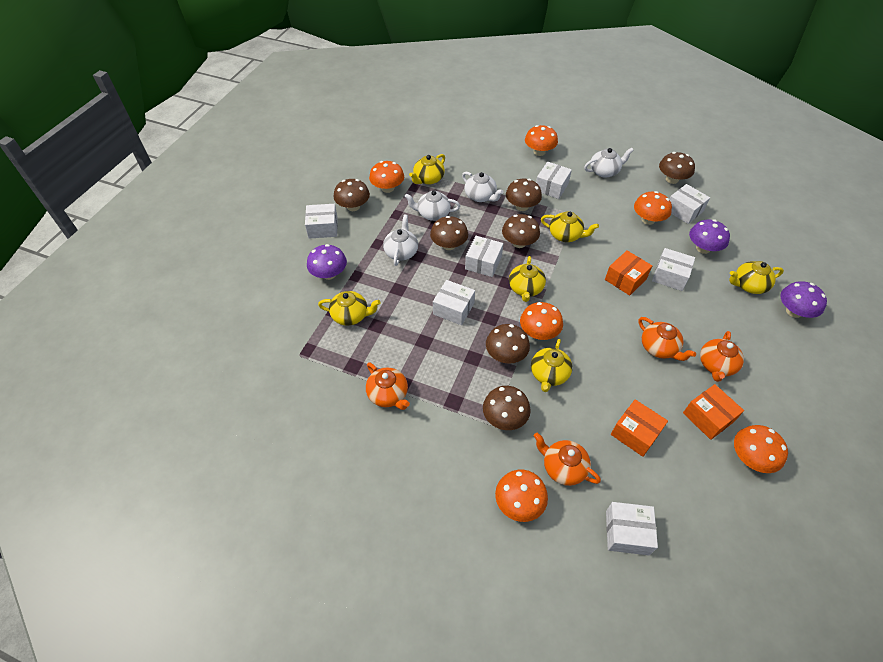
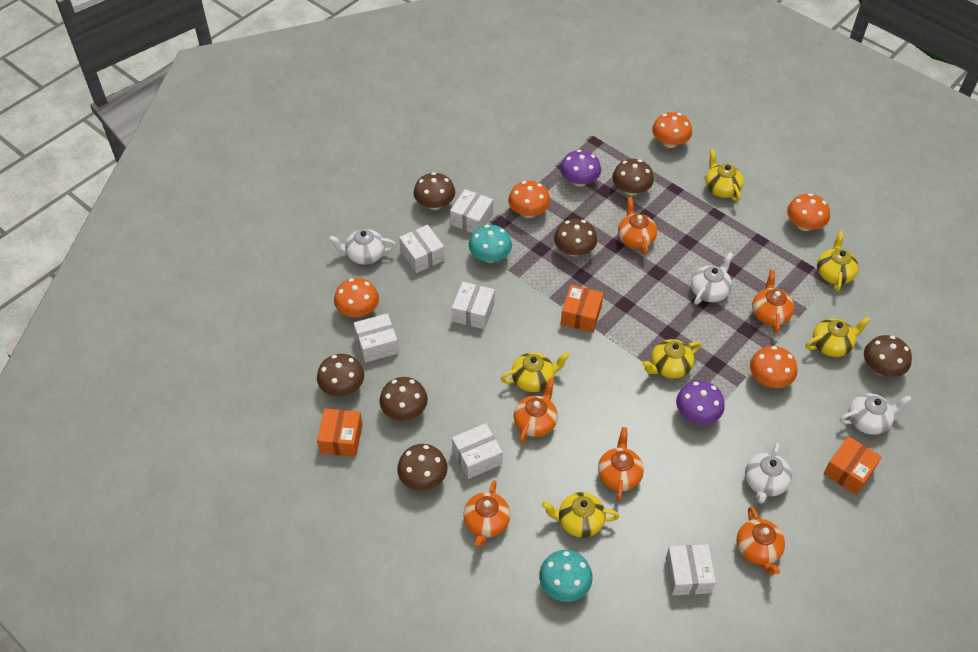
orange mushroom: [369,161,404,193] [495,469,548,522] [520,302,563,340] [525,125,558,156] [634,191,672,225] [734,425,788,473] = 6 -> [334,278,379,317] [508,181,550,218] [652,112,692,148] [750,346,797,388] [787,193,830,231] = 5
orange teapot: [366,362,410,410] [534,433,601,486] [638,317,696,361] [700,331,744,382] = 4 -> [463,480,510,547] [513,378,558,443] [598,427,644,501] [618,197,657,255] [737,506,785,575] [752,270,794,333] = 6
purple mushroom: [307,244,347,280] [689,219,730,254] [780,281,827,318] = 3 -> [560,150,601,187] [676,380,725,424] = 2
turquoise mushroom: none = 0 -> [469,225,512,263] [539,550,593,602] = 2
white box: [305,204,338,239] [433,280,475,325] [465,236,503,277] [536,162,572,199] [606,502,658,555] [652,248,695,291] [669,184,710,224] = 7 -> [354,313,399,363] [399,225,445,273] [450,189,493,233] [452,282,495,329] [452,423,503,479] [666,544,716,596] = 6

